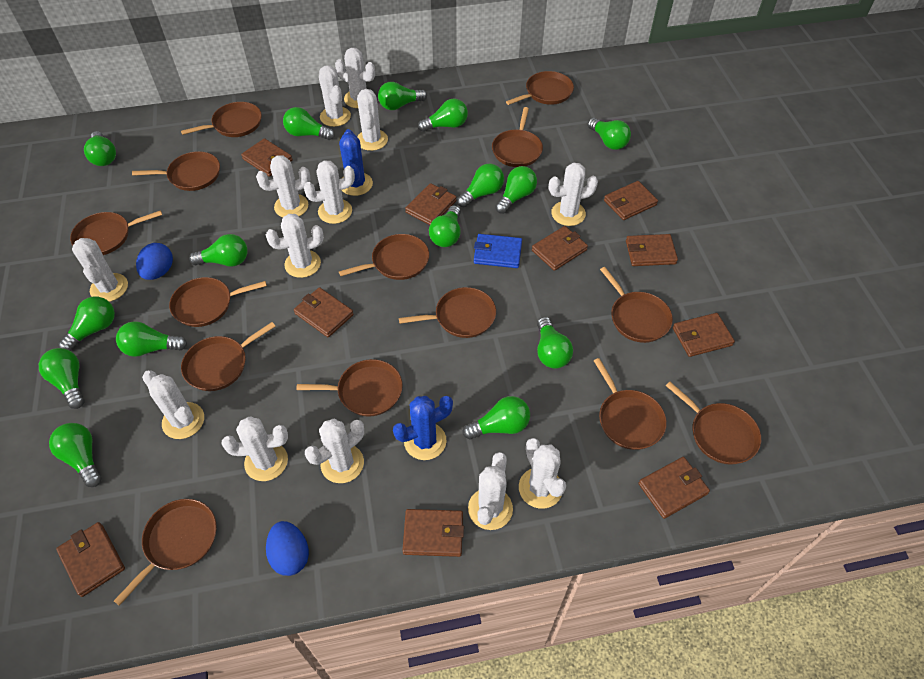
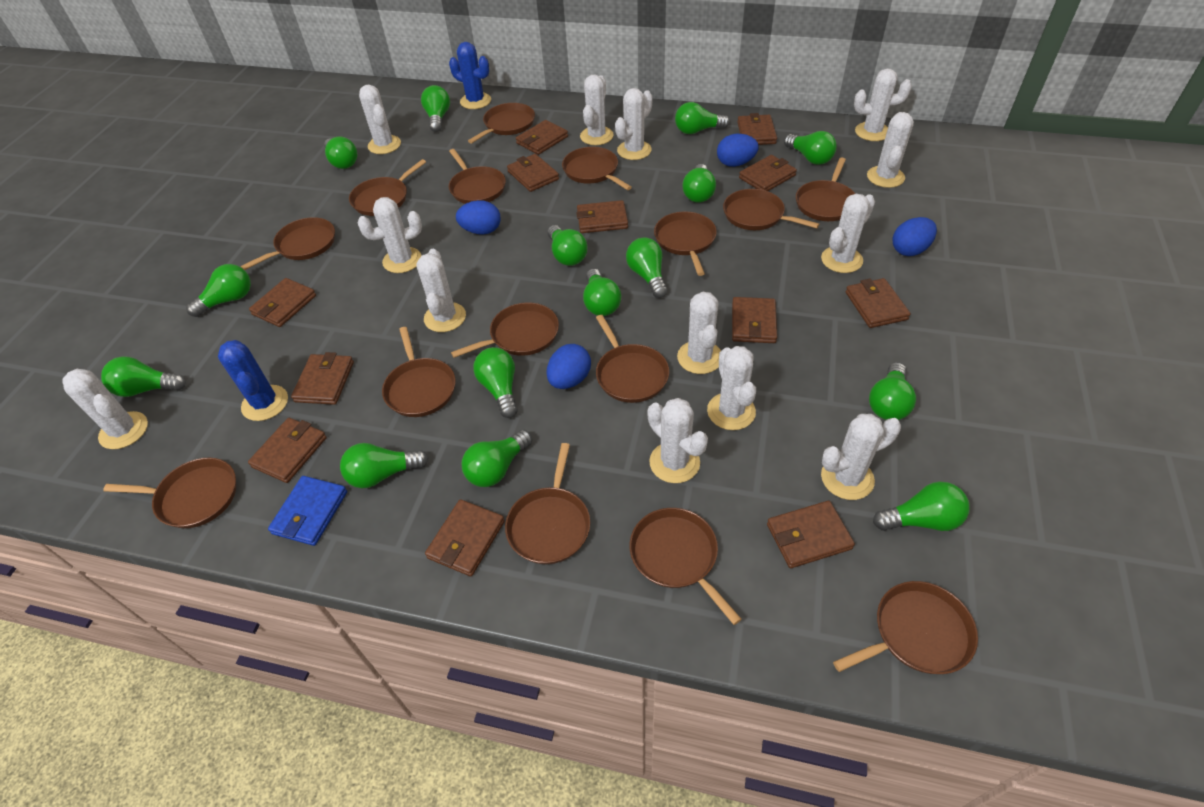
blue egg: [136,243,173,280] [266,521,309,576] = 2 -> [456,200,501,234] [547,344,591,389] [717,134,759,167] [892,217,937,256] = 4
brown pan: [70,210,162,255] [114,499,217,606] [132,151,220,191] [169,277,267,327] [181,102,262,137] [181,322,276,391] [297,359,403,417] [339,234,429,280] [399,287,496,338] [492,107,543,167] [506,71,574,105] [594,358,667,450] [600,267,673,343] [666,382,761,465] = 14 -> [103,458,236,528] [241,217,335,270] [349,159,426,216] [382,327,456,417] [449,149,506,204] [451,302,559,358] [468,103,535,143] [505,443,590,564] [562,147,632,190] [596,315,669,403] [630,508,742,625] [654,211,717,276] [723,189,819,230] [796,157,855,221] [833,581,978,674] = 15
brown wallet: [56,522,125,597] [241,138,293,177] [294,287,354,337] [402,509,464,557] [405,183,457,225] [532,226,588,271] [604,181,658,220] [626,234,678,266] [638,457,710,519] [673,313,735,357] = 10 -> [248,418,327,483] [249,278,316,327] [291,352,354,405] [425,499,505,577] [507,154,559,192] [516,120,568,155] [576,200,628,233] [732,297,777,343] [737,113,777,145] [739,155,797,191] [767,501,855,568] [845,278,911,328] = 12

